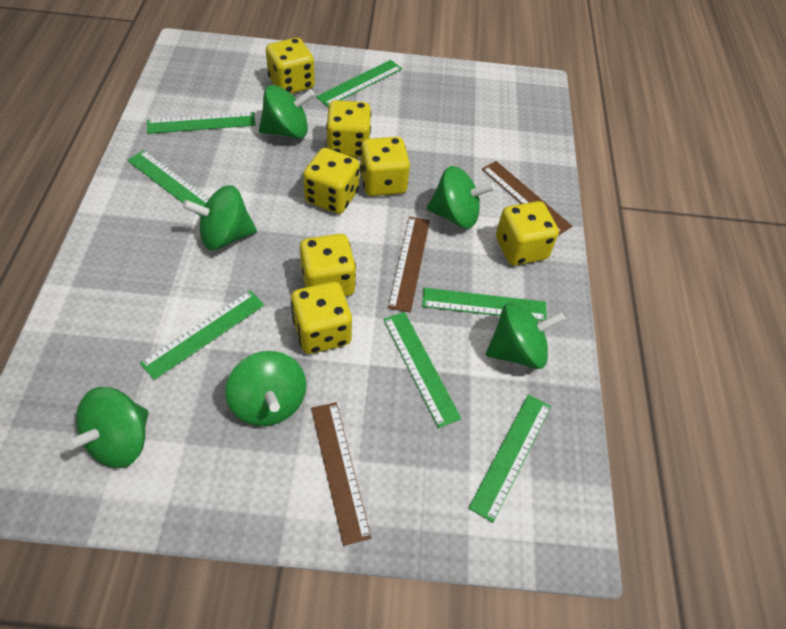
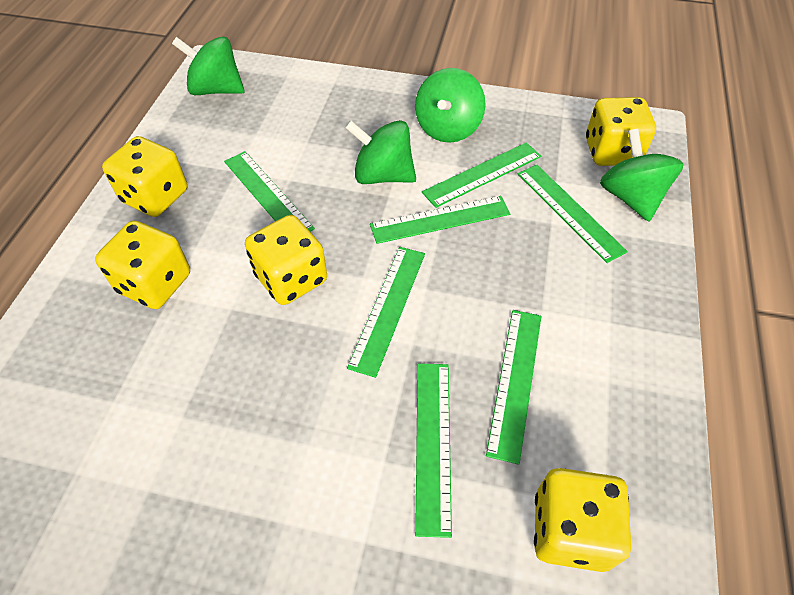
brown ruler: [311,402,371,546] [388,216,430,313] [482,161,572,236] = 3 -> none = 0
green spinning top: [66,387,149,468] [183,185,257,250] [225,351,306,426] [259,85,315,139] [427,166,495,229] [486,302,565,369] = 6 -> [172,36,245,95] [345,120,416,184] [415,68,485,143] [600,129,684,221] = 4
yellow dice: [266,38,315,94] [291,282,352,354] [300,234,356,296] [303,148,360,214] [326,100,371,158] [360,137,410,196] [496,201,559,266] = 7 -> [95,220,190,309] [102,136,188,217] [245,215,327,305] [534,468,631,572] [586,97,656,166] = 5

